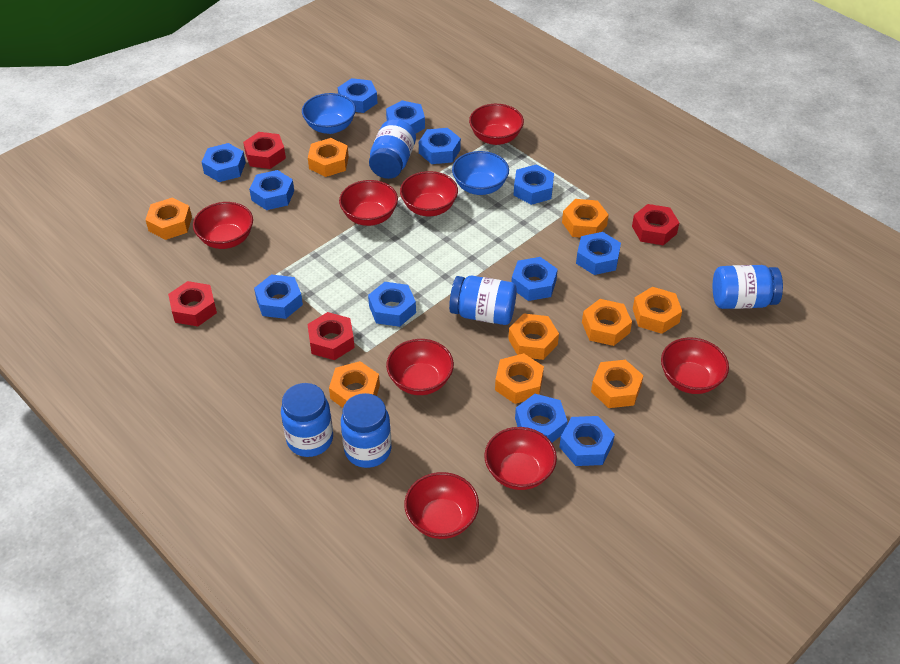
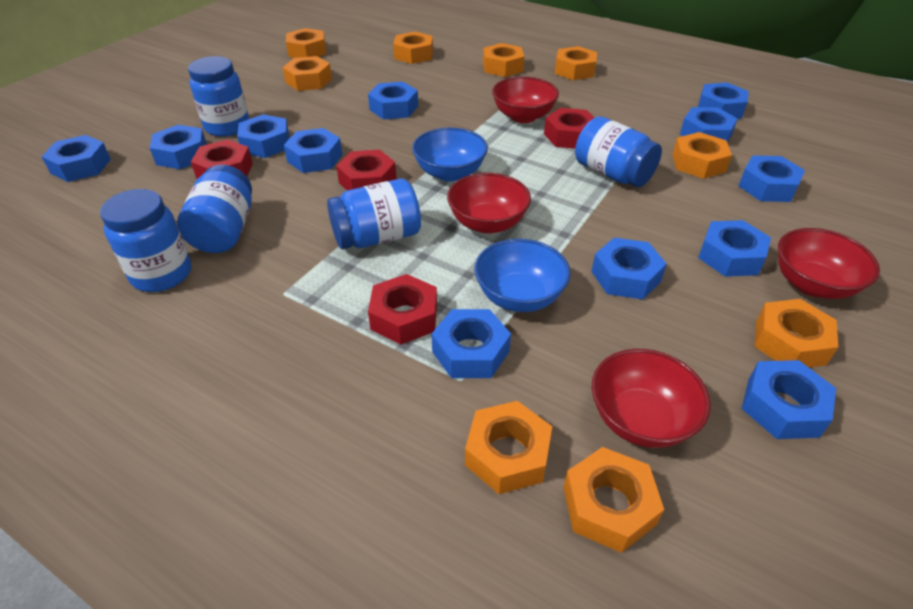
red bowl: [193,202,253,249] [339,180,398,226] [386,339,454,395] [400,171,458,216] [404,472,479,539] [469,104,524,145] [484,427,557,490] [661,337,729,394] = 8 -> [447,173,531,234] [492,77,559,123] [592,349,711,448] [778,228,880,299] = 4

